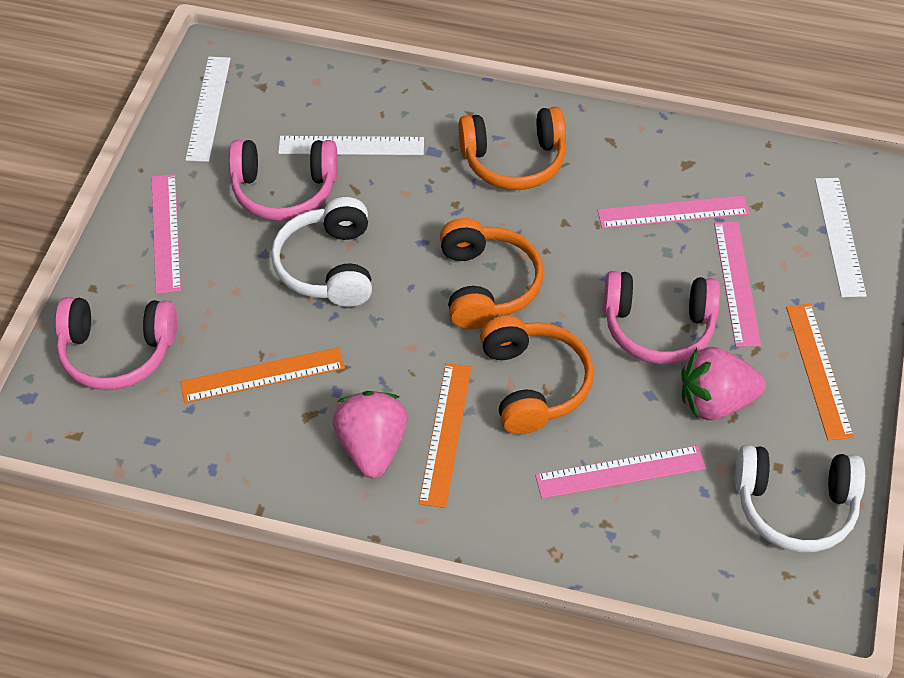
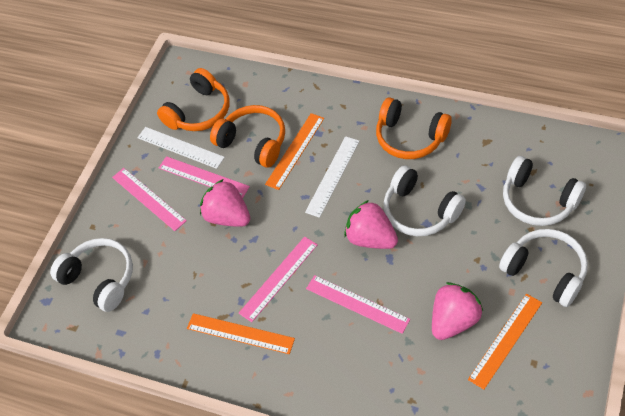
pink headphones: [55,297,177,390] [229,140,338,221] [604,271,720,364] = 3 -> none = 0
pink strawberry: [333,391,408,478] [681,347,766,420] = 2 -> [200,179,250,227] [344,200,398,249] [432,282,483,340] = 3
white headphones: [271,197,372,307] [735,445,865,552] = 2 -> [50,238,133,312] [384,165,466,236] [499,229,588,307] [503,156,586,226] = 4
white ruler: [186,57,231,162] [278,136,424,155] [815,178,866,297] = 3 -> [137,127,225,169] [305,136,360,218] = 2

